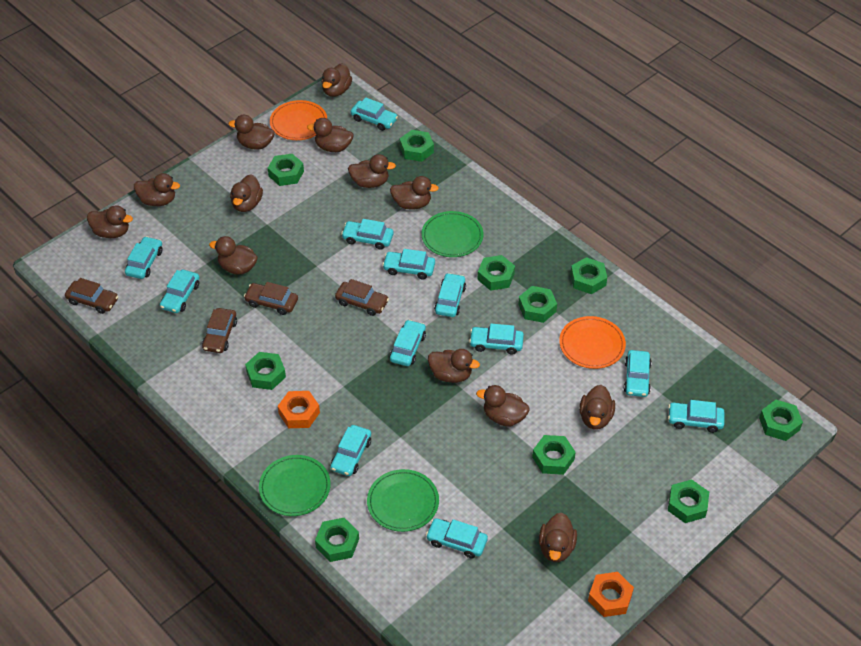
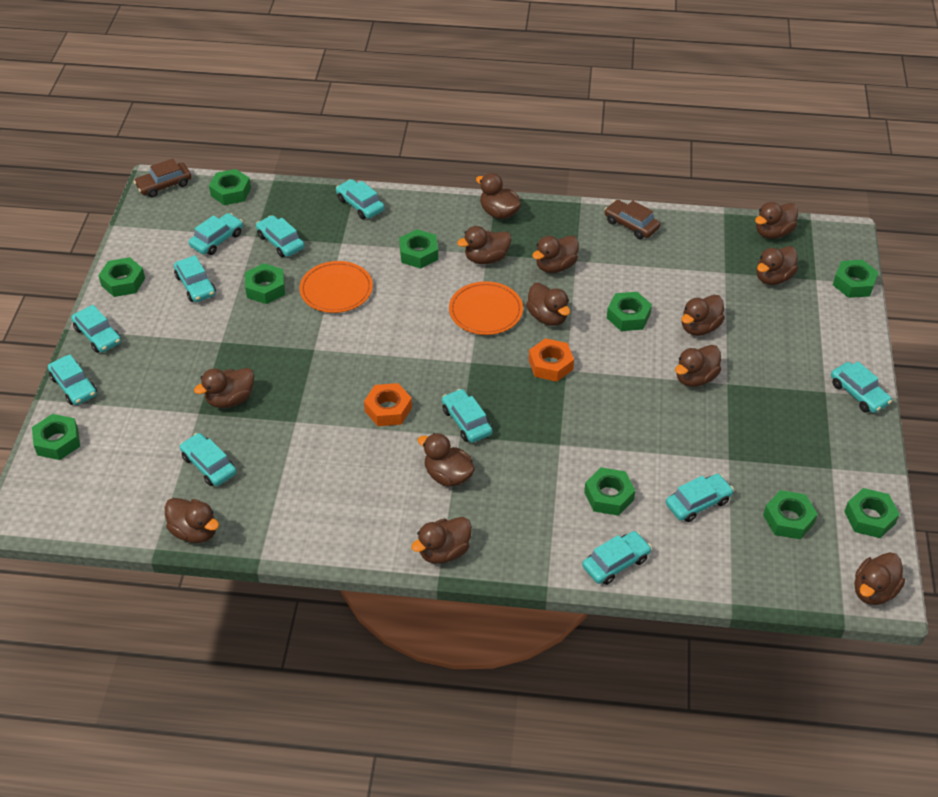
brown car: [65,278,118,314] [202,308,237,353] [244,282,298,315] [335,279,389,316] = 4 -> [134,159,192,197] [604,200,660,239] = 2
green plate: [259,455,331,516] [367,469,439,532] [422,211,483,257] = 3 -> none = 0
turquoise car: [125,236,162,279] [160,270,199,313] [331,425,371,476] [341,219,394,250] [351,97,398,131] [382,249,435,279] [390,320,426,366] [426,518,488,558] [434,273,466,317] [469,324,524,355] [624,350,652,397] [668,400,725,433] = 12 -> [48,354,97,405] [71,305,121,353] [174,255,216,302] [180,433,237,486] [189,213,243,255] [256,215,304,257] [336,179,385,219] [442,389,492,443] [582,531,651,585] [666,474,734,522] [831,361,892,413] = 11

